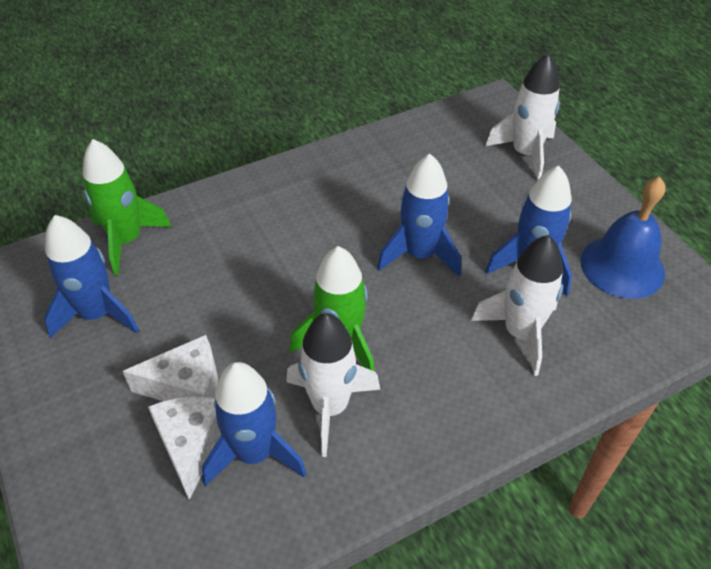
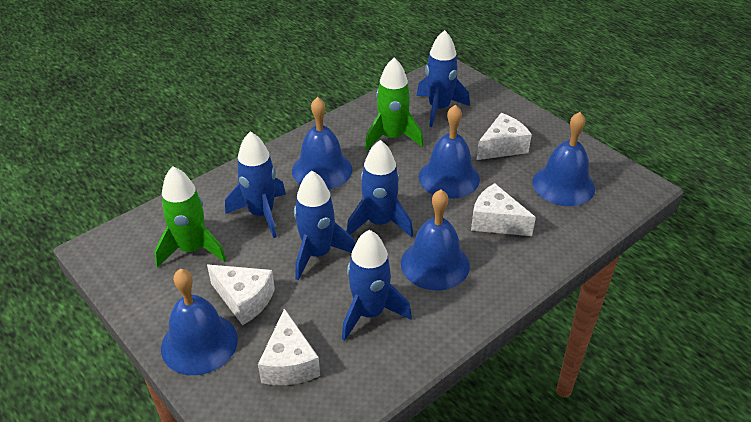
blue bell: [581,177,666,299] = 1 -> [161,269,238,375] [292,97,353,190] [401,190,470,290] [419,105,480,199] [532,112,595,206] = 5
blue rocket: [44,215,140,338] [202,362,307,486] [377,154,461,276] [485,166,572,296] = 4 -> [225,131,286,238] [294,171,355,280] [342,230,412,341] [347,140,413,237] [417,30,470,127] = 5
white cheese: [123,335,218,401] [148,396,222,500] = 2 -> [207,265,275,326] [258,308,320,385] [471,183,536,236] [477,113,532,160] = 4
white rocket: [286,313,380,457] [471,235,563,376] [485,53,560,181] = 3 -> none = 0

